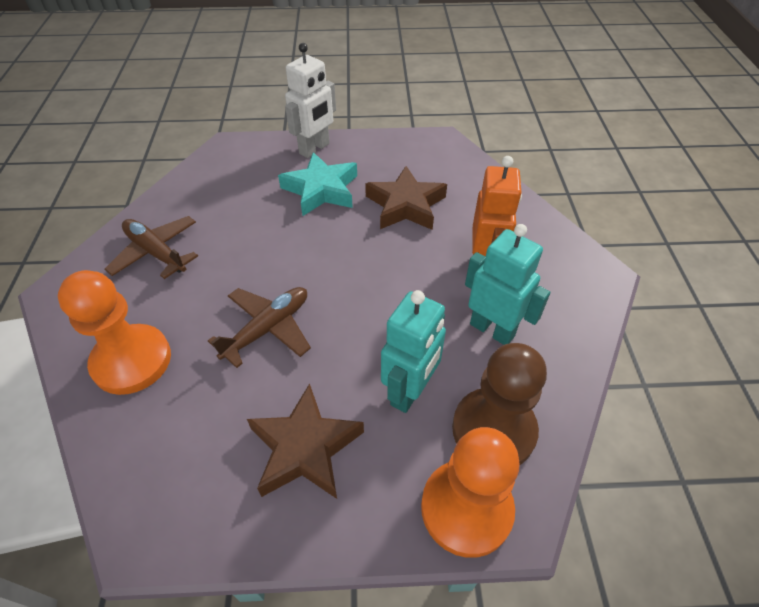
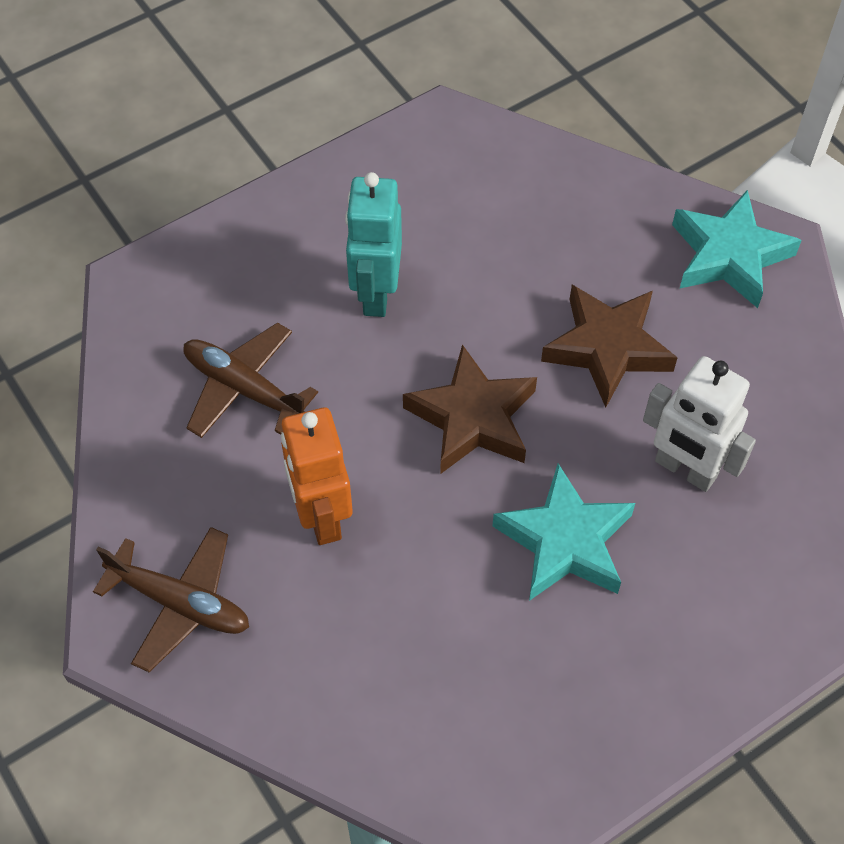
brown pawn: [452,343,547,465] = 1 -> none = 0
orange pawn: [58,270,171,395] [421,427,520,558] = 2 -> none = 0
turquoise robot: [381,290,446,413] [465,224,550,345] = 2 -> [345,172,402,317] = 1
turquoise star: [278,152,357,216] = 1 -> [492,464,635,601] [672,190,802,308] = 2

